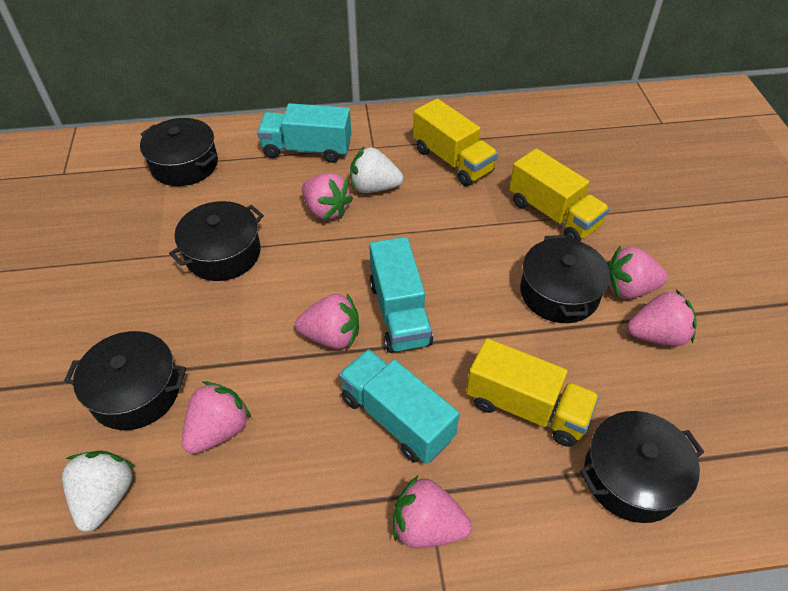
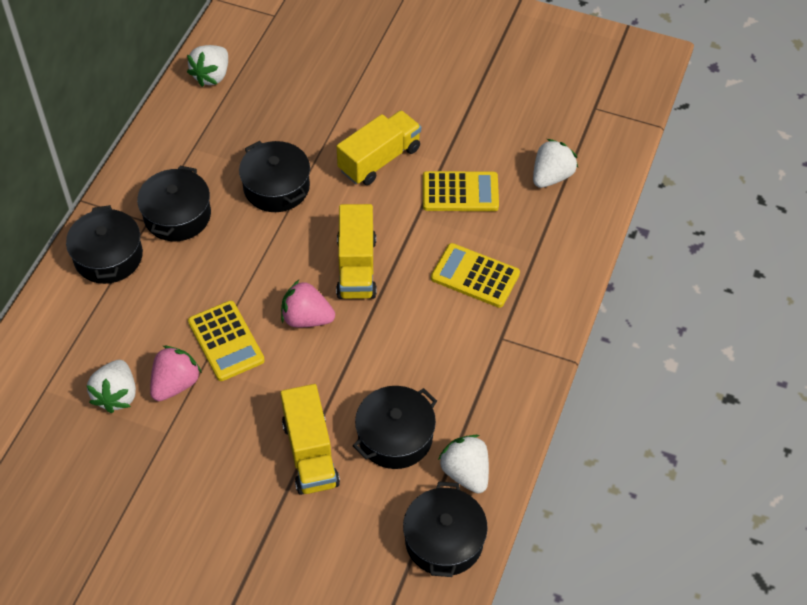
pink strawberry: [182,381,251,454] [295,293,359,349] [302,173,353,220] [393,476,472,548] [607,246,668,299] [627,290,697,346] = 6 -> [150,346,202,401] [281,280,335,328] = 2
turquoise truck: [257,103,351,163] [339,349,459,464] [369,237,433,353] = 3 -> none = 0
white strawberry: [62,451,135,532] [350,147,403,193] = 2 -> [86,360,136,413] [187,45,228,87] [438,435,489,494] [533,139,578,188] = 4
yellow calculator: none = 0 -> [188,300,265,381] [423,171,499,211] [431,243,520,308] = 3

